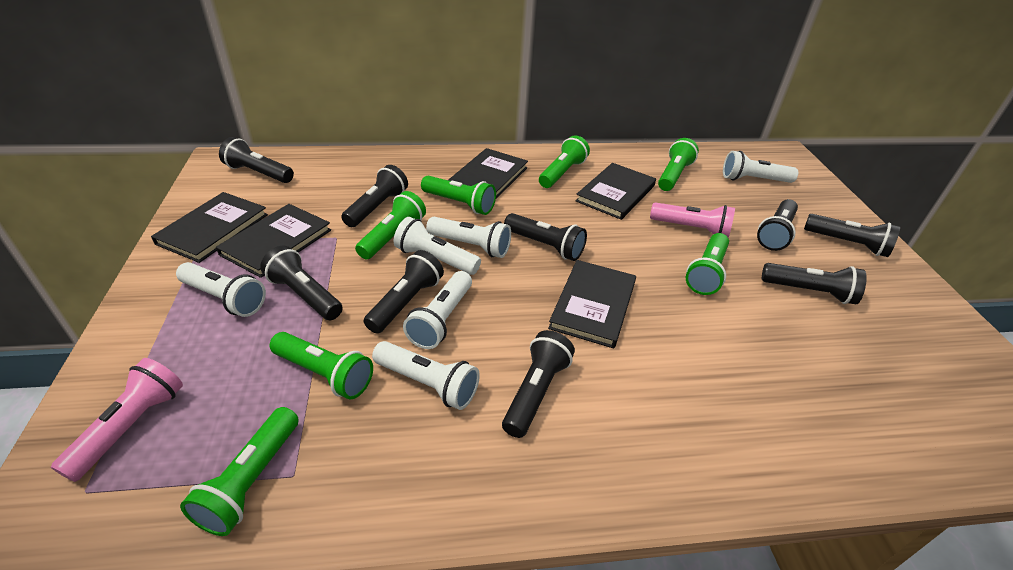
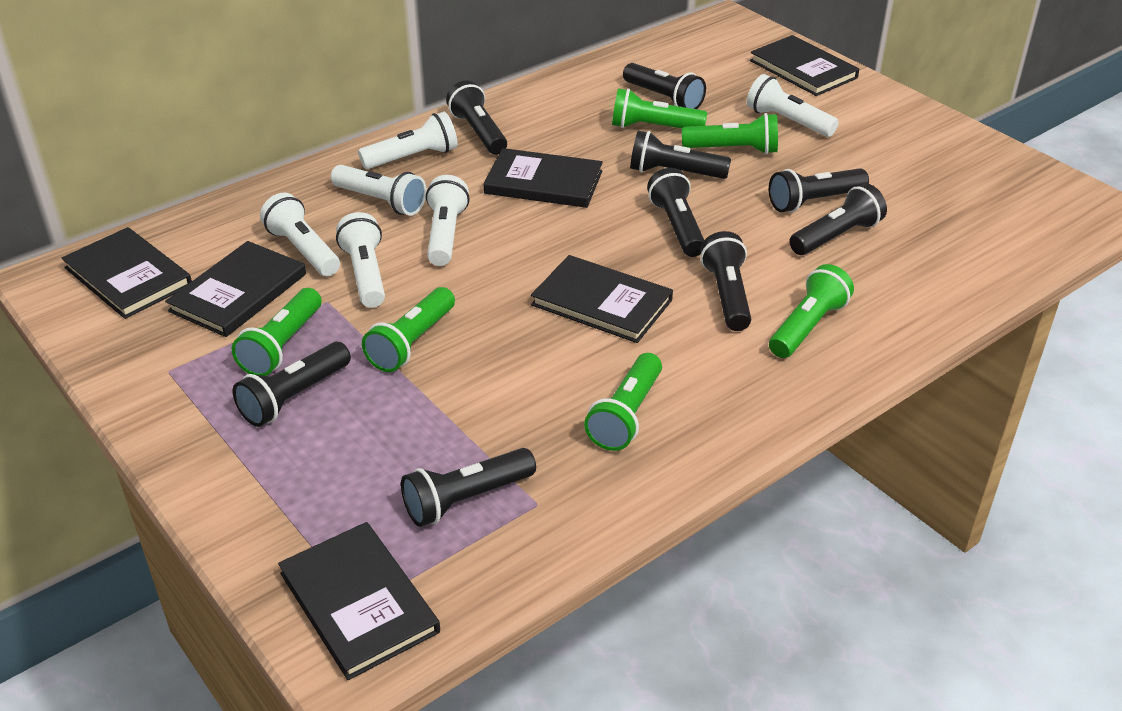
black book: [151,192,268,263] [216,204,331,278] [448,148,528,199] [548,260,636,348] [575,163,656,220] = 5 -> [62,227,192,319] [165,241,306,337] [278,522,440,680] [483,148,603,208] [531,255,673,343] [750,35,859,96] = 6
green flashlight: [180,407,299,536] [270,332,373,399] [355,191,426,259] [421,176,496,215] [539,135,590,188] [658,138,699,191] [686,233,729,295] = 7 -> [232,288,321,376] [362,287,455,372] [584,353,662,451] [612,88,707,128] [682,113,778,154] [769,264,854,358] = 6
pink flashlight: [51,358,183,482] [650,202,735,238] = 2 -> none = 0

